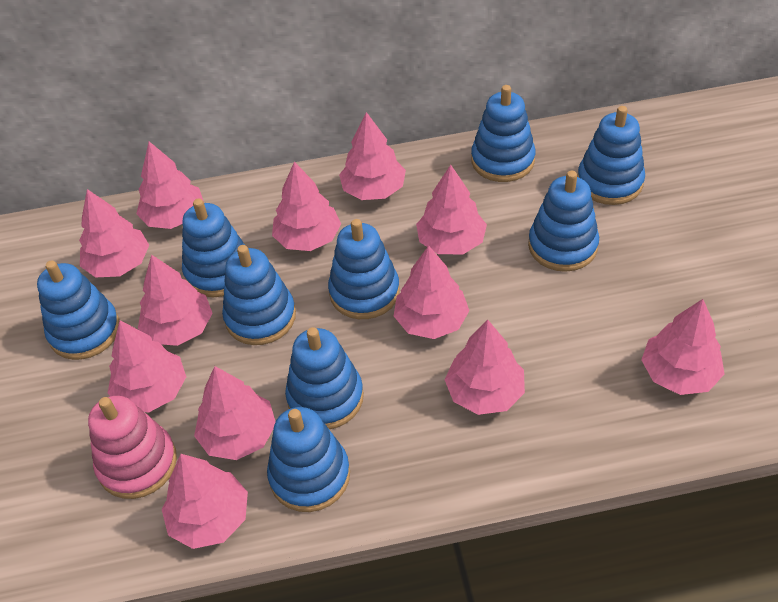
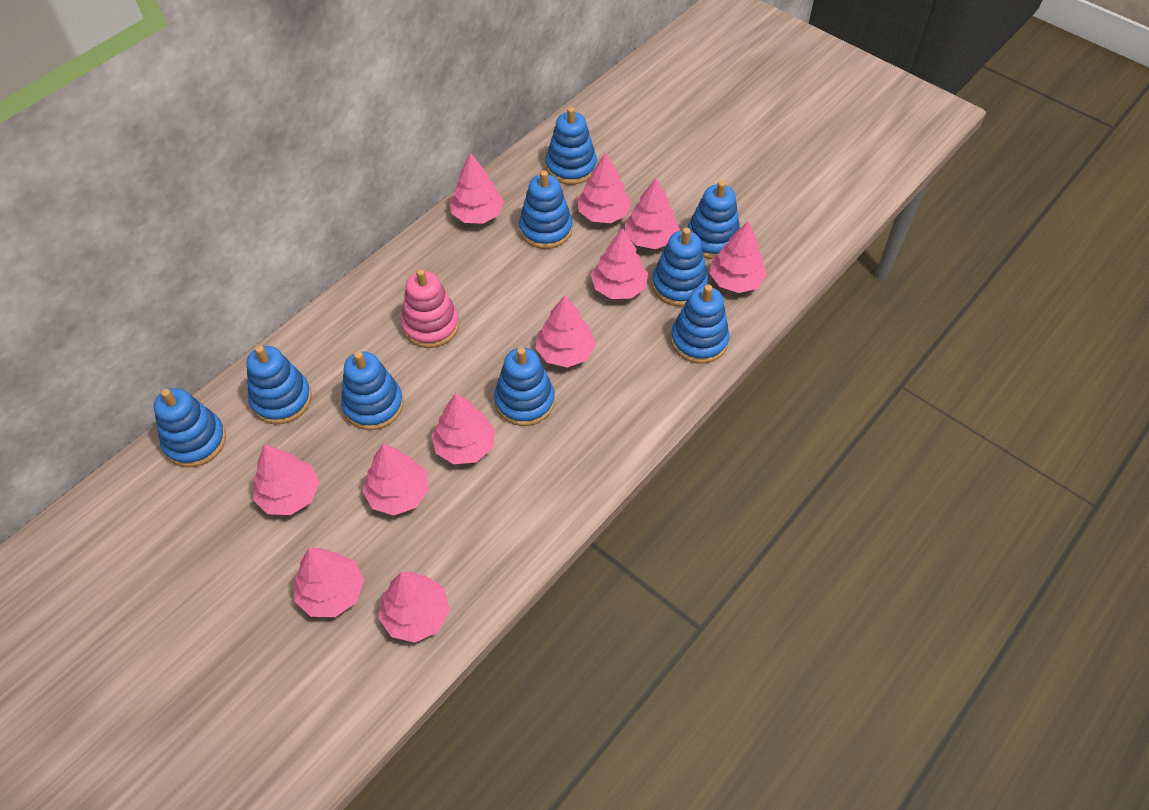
pink tree: [79,189,149,278] [108,320,186,413] [136,141,203,229] [138,254,213,346] [162,454,248,549] [194,366,276,460] [272,162,341,251] [339,112,406,200] [394,246,469,339] [416,165,487,254] [445,320,525,415] [641,299,724,395] = 12 -> [253,444,320,515] [294,548,364,617] [362,443,429,516] [378,572,450,643] [431,393,495,464] [450,153,504,224] [536,295,596,368] [578,152,632,223] [591,228,648,299] [625,177,680,249] [709,221,767,293] = 11

